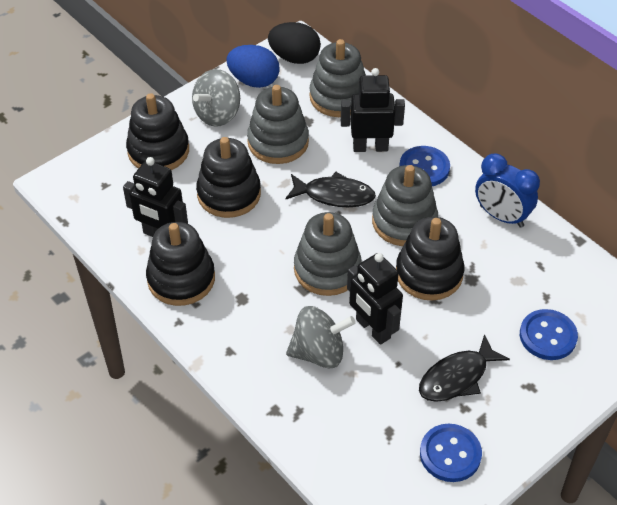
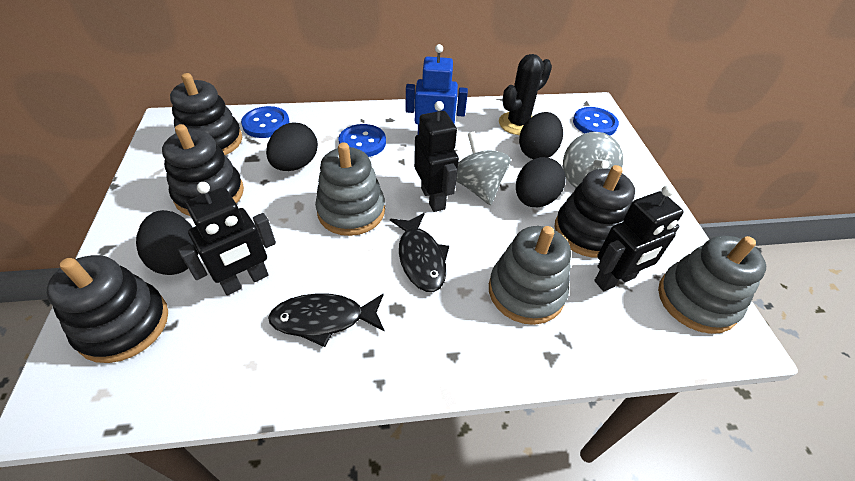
black cactus: none = 0 -> [499,54,552,135] = 1
black egg: [268,22,321,64] = 1 -> [136,210,198,275] [266,122,318,171] [516,157,566,207] [519,112,563,159] = 4
blue clock: [475,154,540,228] = 1 -> none = 0
blue egg: [226,45,280,88] = 1 -> none = 0
blue robot: none = 0 -> [406,44,468,135] = 1
grey stacking toy: [247,85,309,164] [294,212,362,296] [309,39,366,117] [372,165,438,246] = 4 -> [315,142,385,236] [489,226,571,325] [658,235,766,334] = 3

